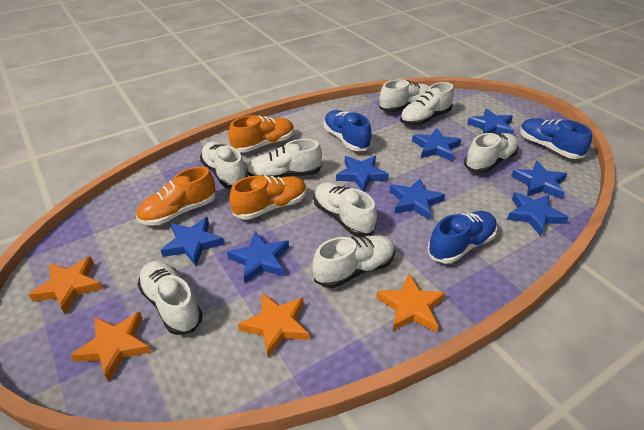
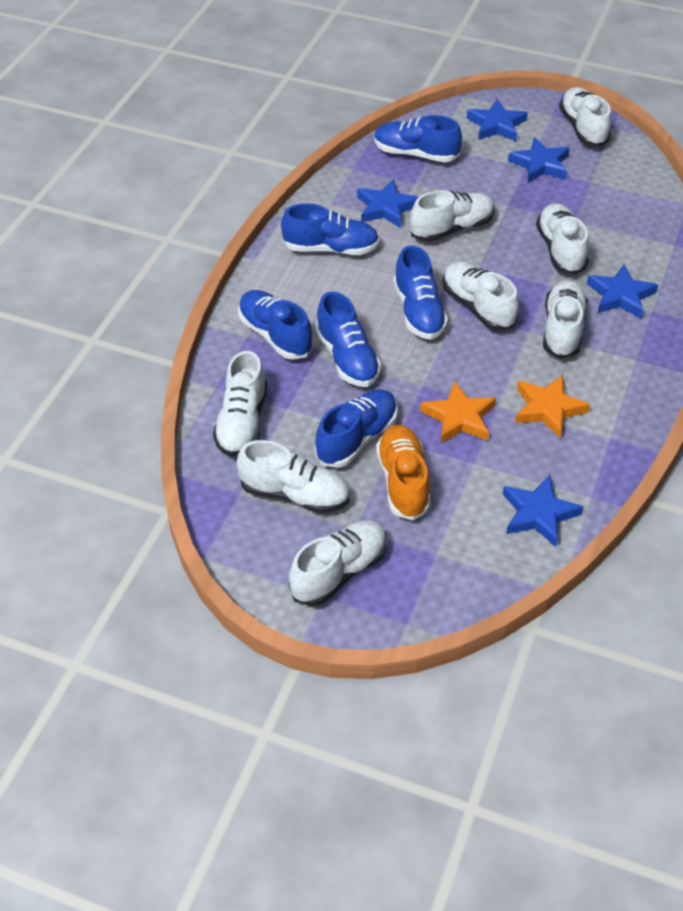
blue shoe: [324,110,371,151] [427,211,497,264] [520,118,592,159] = 3 -> [238,290,313,360] [281,203,379,255] [315,389,398,468] [316,292,381,387] [374,115,462,162] [393,246,448,340] = 6
blue star: [161,217,225,266] [227,232,289,283] [336,156,389,192] [390,178,445,220] [412,128,461,161] [467,108,514,135] [507,192,569,236] [511,161,567,199] = 8 -> [357,179,419,228] [467,99,528,141] [503,475,583,547] [508,137,570,183] [587,264,658,319] = 5
orange shoe: [136,167,215,225] [229,115,294,153] [229,175,307,220] = 3 -> [376,425,431,520] = 1
orange star: [28,256,103,314] [70,312,151,382] [238,293,309,358] [376,273,446,333] = 4 -> [420,381,496,443] [515,375,590,438] = 2

